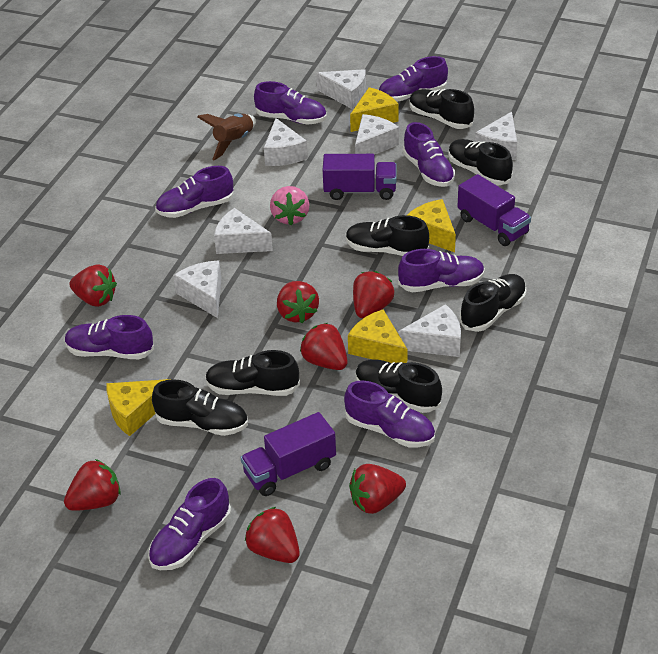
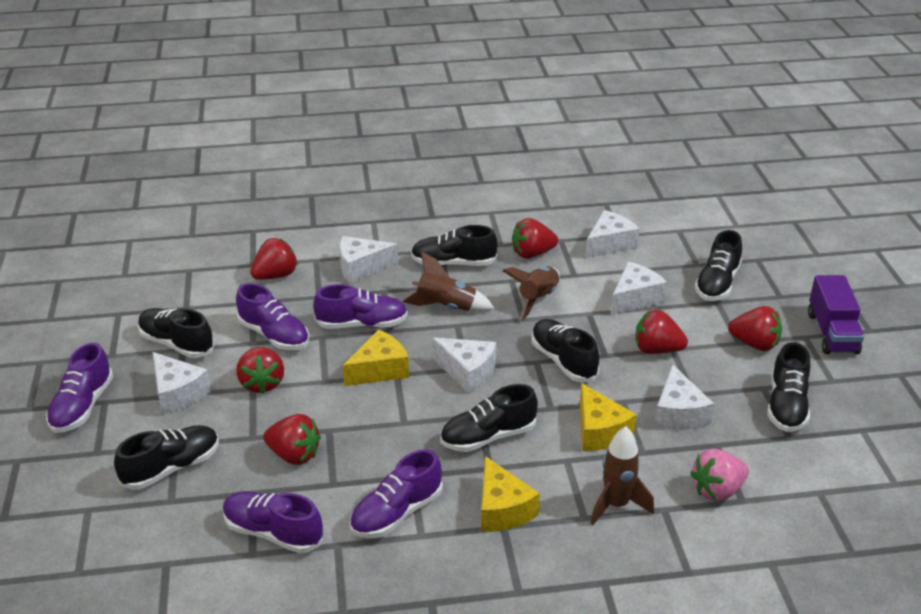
brown rocket: [197,114,256,160] = 1 -> [403,252,495,312] [503,266,560,321] [590,426,654,525] = 3
purple shoe: [65,315,154,359] [148,478,231,570] [155,166,234,218] [254,81,327,125] [344,381,435,447] [379,56,448,102] [398,249,485,292] [403,122,455,187] = 8 -> [46,343,113,433] [223,491,323,553] [236,283,309,350] [313,284,408,329] [350,449,443,538] = 5
purple truck: [240,412,336,496] [323,154,396,200] [457,174,531,246] = 3 -> [808,275,864,354] = 1
red strawberry: [64,459,121,511] [69,265,117,307] [245,507,300,563] [277,281,319,323] [300,323,347,370] [349,464,406,514] [353,271,394,318] = 7 -> [236,347,284,394] [250,238,298,280] [263,414,321,465] [512,218,558,259] [635,310,688,354] [728,306,782,351] = 6
white cheese: [173,261,221,318] [214,208,273,254] [264,118,308,166] [316,69,366,109] [355,114,399,155] [398,304,461,357] [475,112,517,160] = 7 -> [153,352,211,415] [339,236,398,283] [432,337,496,393] [586,210,639,258] [611,262,667,315] [654,364,714,430] = 6
yellow cheese: [106,379,171,436] [348,309,407,363] [350,87,398,132] [407,199,456,252] = 4 -> [343,329,409,386] [481,456,540,532] [580,383,637,451] = 3

